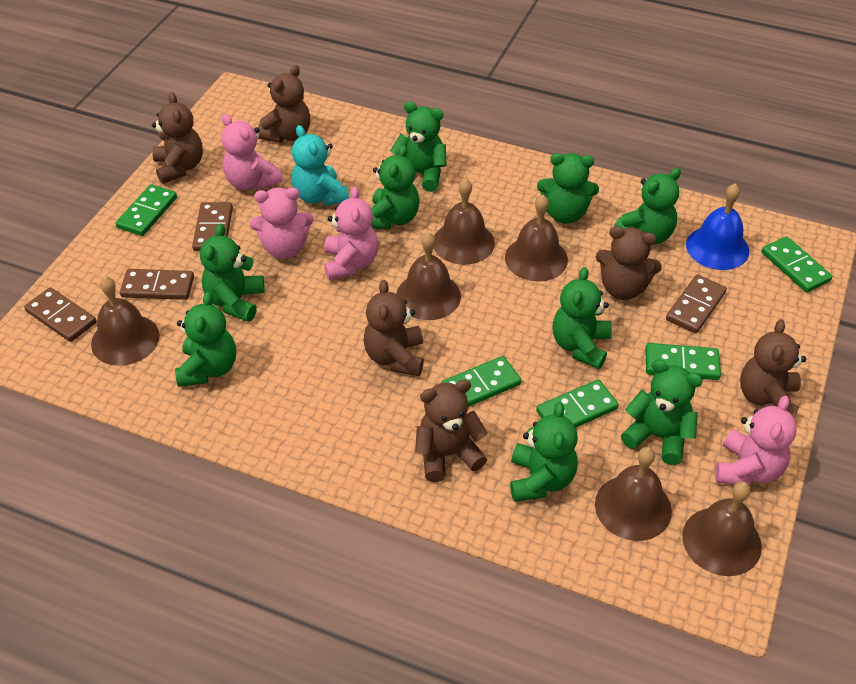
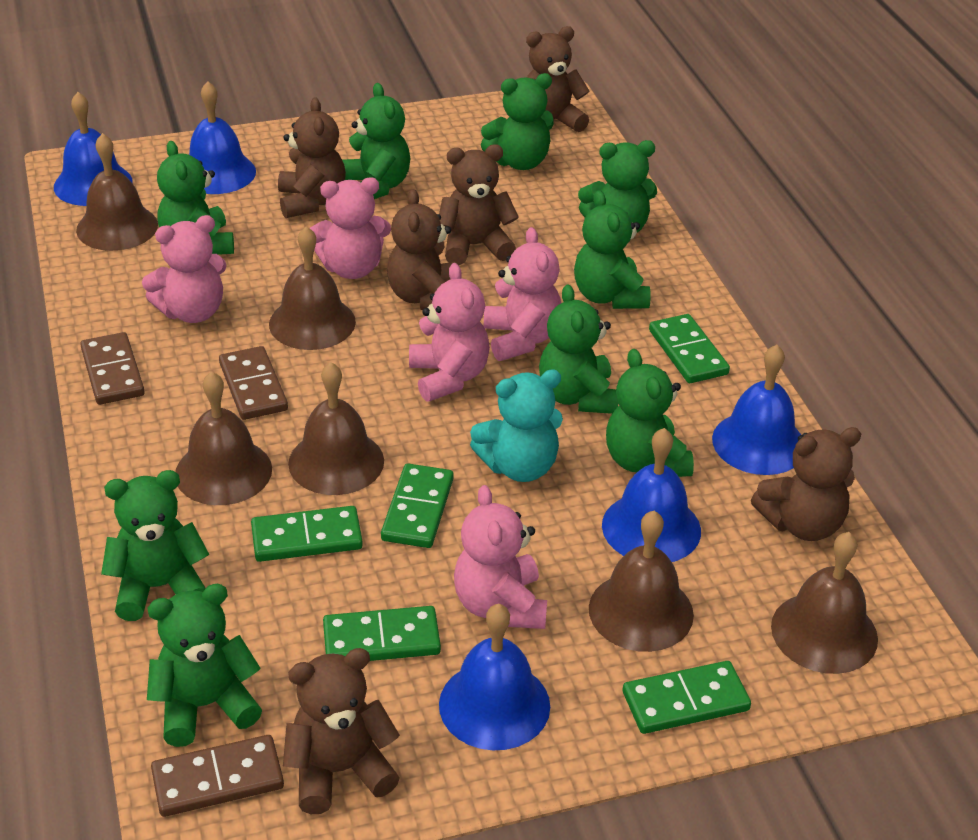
blue bell: [686,184,750,270] = 1 -> [54,92,133,206] [189,81,256,194] [439,604,550,750] [602,428,701,562] [712,345,801,475] = 5
brown domino: [24,287,96,342] [120,269,194,300] [192,202,233,251] [666,274,727,333] = 4 -> [80,332,145,405] [151,735,284,817] [219,346,288,420] = 3
pink teddy bear: [221,114,283,190] [250,188,314,259] [324,186,378,280] [715,395,797,486] = 4 -> [142,215,227,323] [310,177,391,279] [409,263,490,402] [454,485,547,629] [484,227,561,361] = 5

